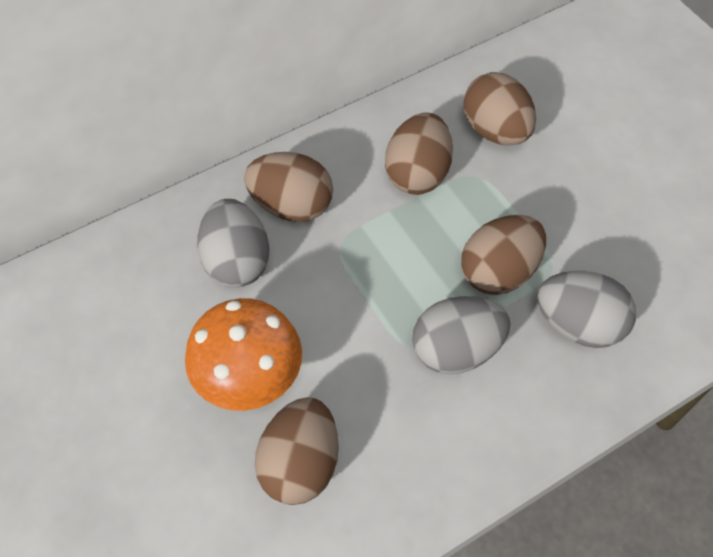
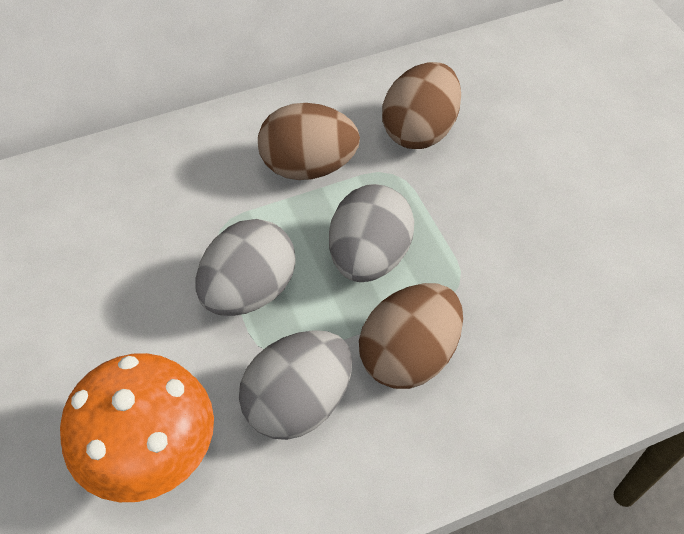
brown egg: [244,152,333,222] [255,397,339,505] [385,112,453,195] [461,215,546,295] [463,72,536,146] = 5 -> [258,103,360,180] [359,283,463,389] [382,62,461,149] = 3

